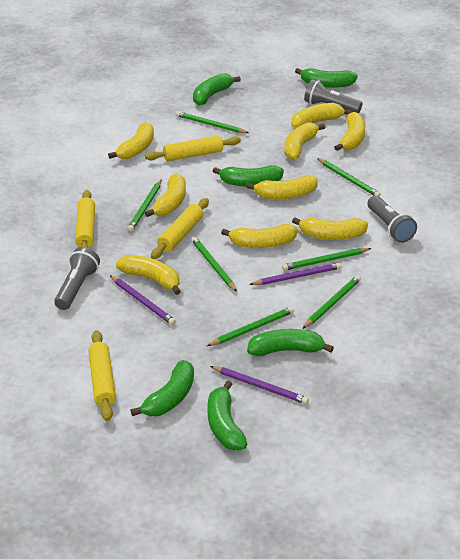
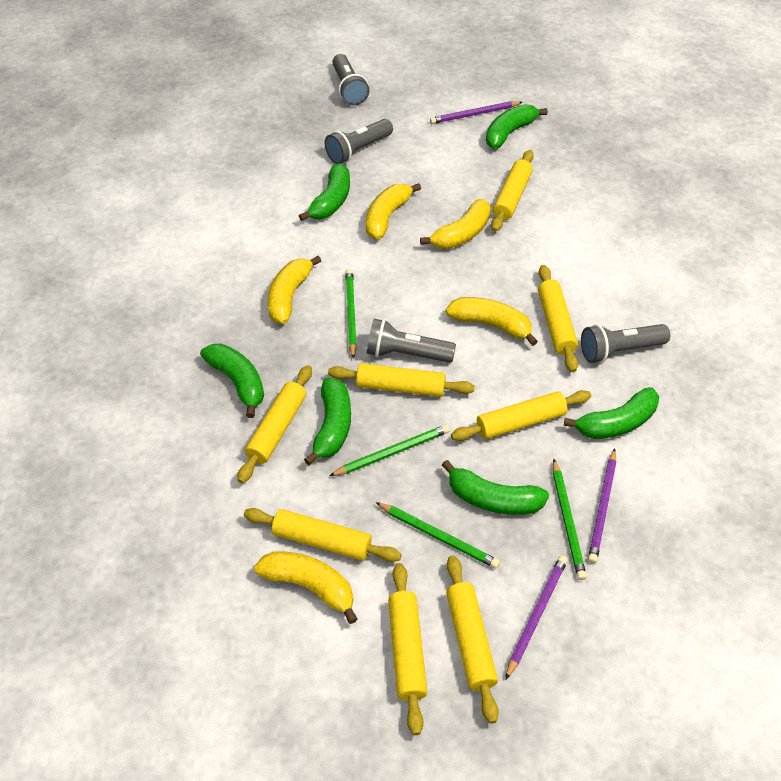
green pencil: [128,180,161,232] [176,111,248,133] [191,237,237,292] [207,307,294,346] [282,248,372,271] [302,275,361,329] [317,158,381,197] = 7 -> [329,425,450,476] [345,269,357,359] [375,502,500,569] [553,459,587,580] = 4
grey flashlight: [54,247,100,310] [304,79,362,113] [367,196,417,243] = 3 -> [325,119,393,164] [332,54,370,105] [367,319,456,363] [581,324,670,363] = 4
yellow banana: [108,122,154,159] [116,255,181,295] [145,173,186,217] [221,224,297,248] [246,175,318,199] [285,122,325,160] [291,103,352,128] [292,217,368,240] [334,112,365,151] = 9 -> [254,551,358,624] [268,256,321,324] [366,183,421,240] [420,199,491,249] [446,297,538,346] = 5
yellow rolling pin: [75,190,95,248] [88,330,116,421] [145,135,241,161] [151,198,209,259] = 4 -> [237,365,312,483] [244,508,402,562] [328,363,475,397] [388,563,427,735] [446,555,499,724] [451,390,591,441] [491,150,534,232] [538,265,578,372] = 8

